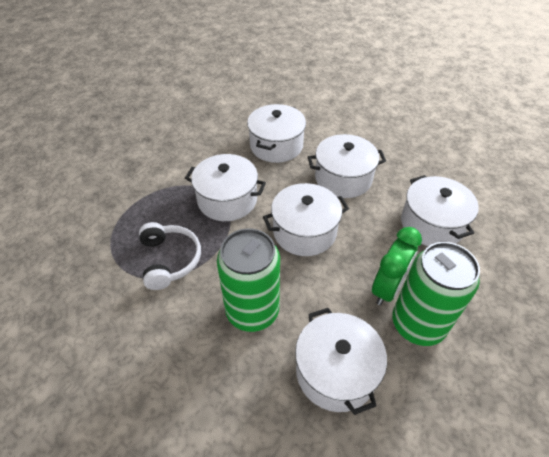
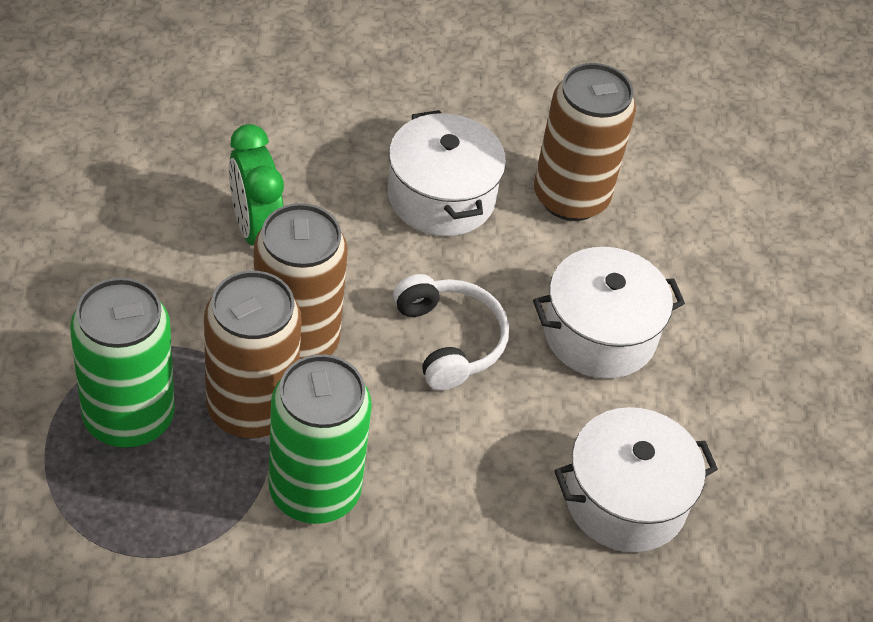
brown can: none = 0 -> [204,271,302,439] [254,203,348,359] [534,63,636,221] = 3
white pot: [185,154,266,221] [247,104,306,163] [263,183,349,256] [295,308,387,415] [308,134,386,198] [401,175,479,246] = 6 -> [388,110,506,236] [533,247,685,379] [554,407,718,552] = 3

